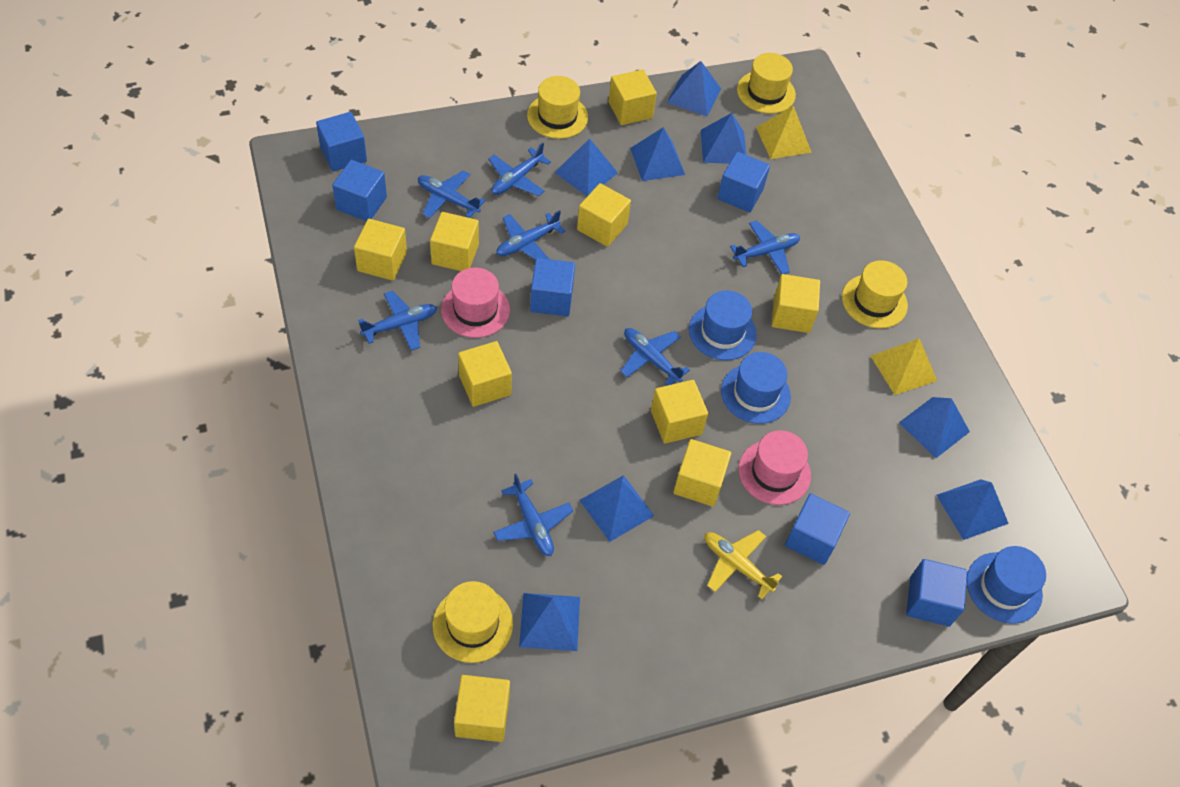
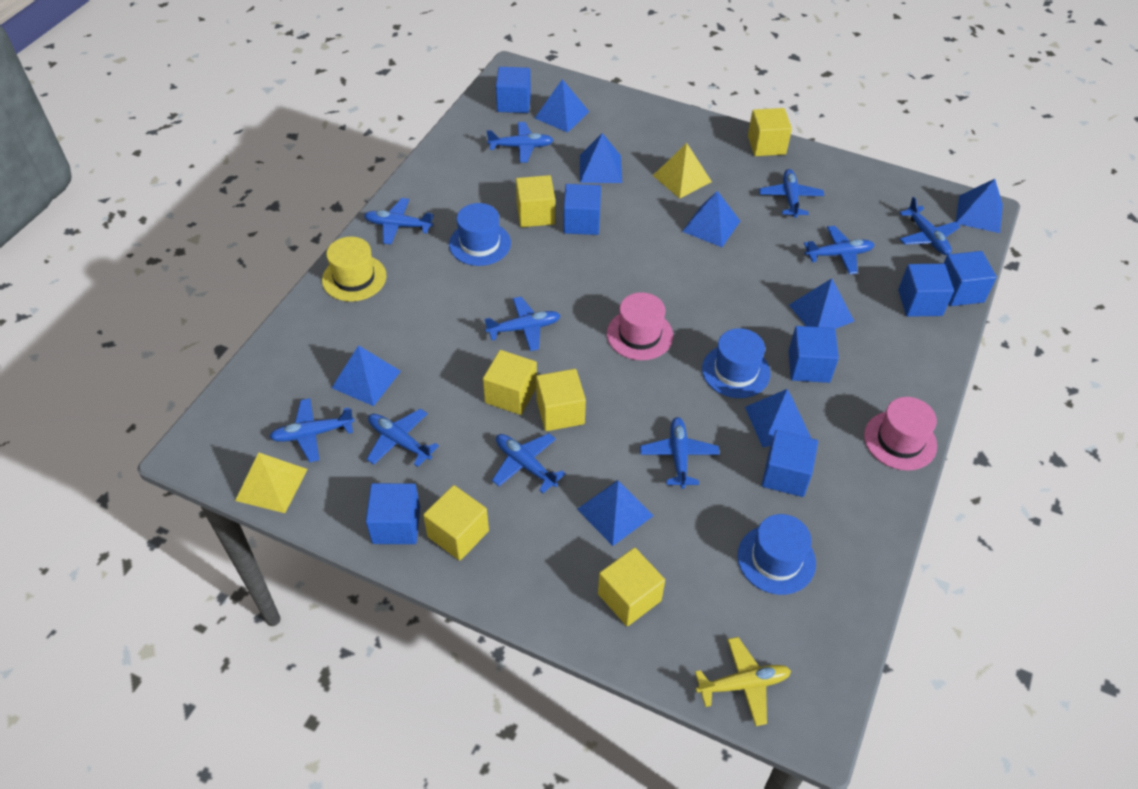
blue cube: [316,112,367,172] [332,160,387,221] [530,258,575,316] [717,152,770,212] [785,493,850,565] [906,559,967,627] = 6 -> [366,483,420,544] [496,67,531,113] [563,184,601,235] [762,430,818,497] [789,326,839,383] [898,264,954,317] [944,251,997,306] = 7
blue plane: [358,291,437,351] [418,170,485,218] [488,143,551,196] [493,474,573,556] [496,210,566,260] [621,328,690,386] [730,220,800,275] = 7 -> [270,398,355,462] [364,198,434,245] [367,409,439,467] [484,297,561,351] [487,122,553,163] [492,433,566,493] [640,417,720,489] [759,169,824,218] [804,226,874,274] [900,197,960,255] = 10
yellow cube: [354,219,407,281] [430,212,479,271] [454,675,510,742] [458,341,512,407] [577,183,631,247] [608,69,657,125] [651,380,708,444] [673,439,731,507] [772,274,820,333] = 9 -> [423,485,489,561] [483,350,537,415] [516,175,555,227] [536,369,586,431] [598,548,665,626] [748,108,792,156] = 6
yellow hat: [433,581,513,663] [527,76,588,139] [737,53,796,114] [842,260,908,328] = 4 -> [322,237,386,302] = 1

